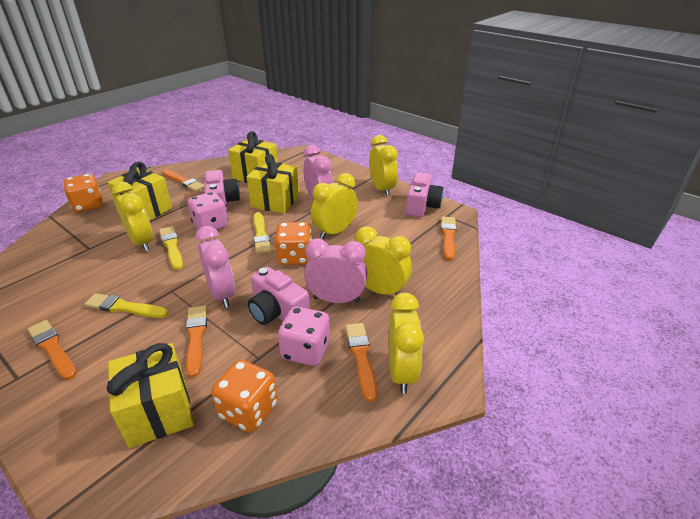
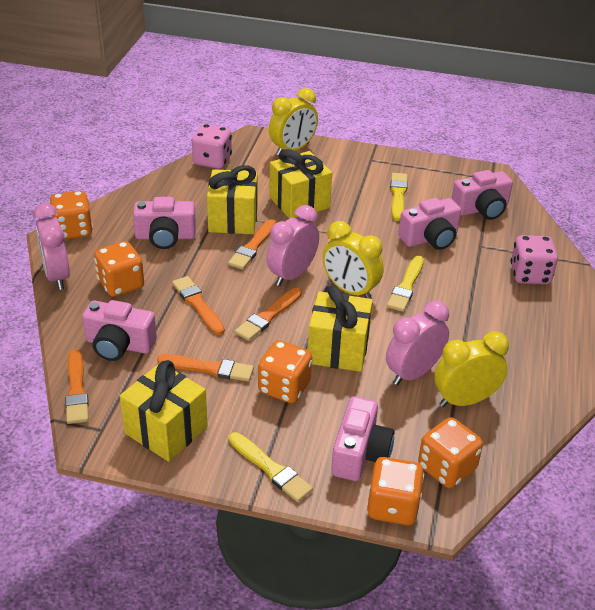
orange dice: [63,174,103,213] [211,360,278,432] [275,222,312,265] = 3 -> [49,191,93,240] [94,241,144,297] [258,340,312,403] [367,457,424,525] [418,417,483,488] = 5
pink camera: [204,170,240,211] [248,267,310,325] [406,172,443,217] = 3 -> [82,300,157,361] [133,197,196,249] [331,396,394,481] [398,198,461,250] [452,170,513,220] = 5
yellow clock: [112,182,153,252] [311,173,358,239] [355,226,412,295] [369,135,398,197] [389,293,424,394] = 5 -> [269,88,318,155] [322,221,384,299] [434,331,509,407] = 3

